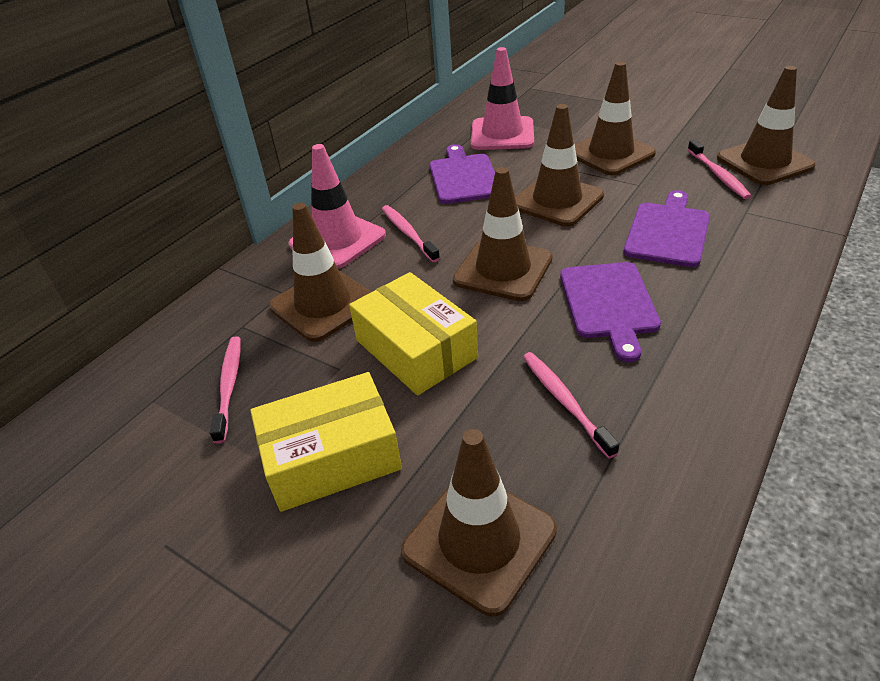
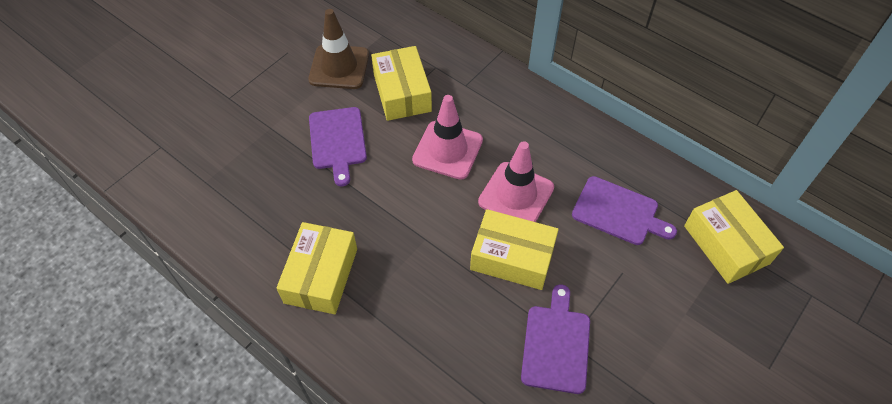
brown traffic cone: [269,203,371,342] [401,429,557,616] [453,167,553,301] [515,104,604,226] [575,61,656,175] [717,66,816,185] = 6 -> [308,9,369,89] = 1
pink toothbrush: [210,336,240,444] [382,205,440,262] [523,352,619,458] [687,140,751,199] = 4 -> none = 0
yellow box: [250,372,402,512] [349,272,478,395] = 2 -> [276,222,357,314] [371,46,432,121] [470,209,559,290] [684,190,784,284] = 4

